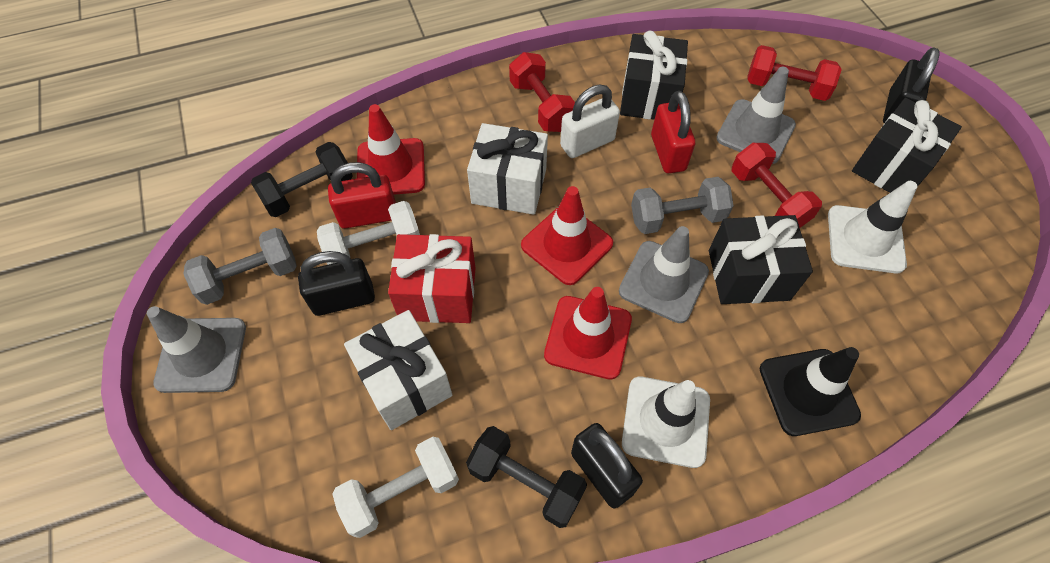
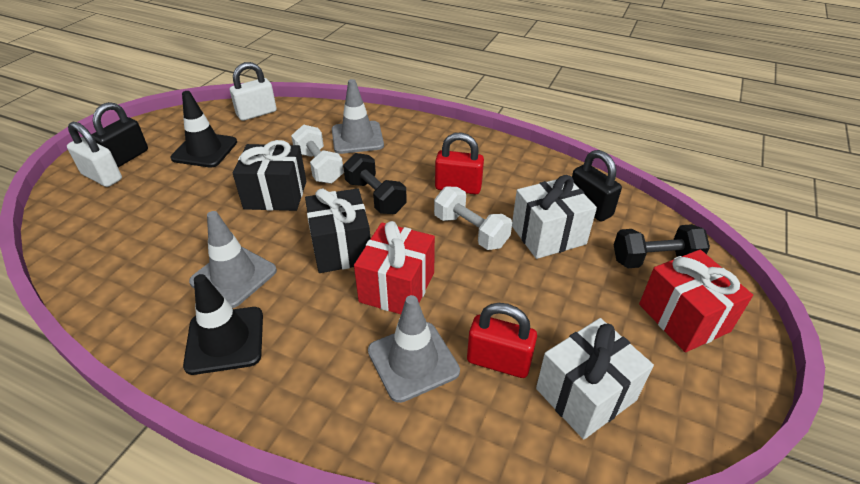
black gift: [620,31,688,120] [709,215,813,304] [852,98,962,193] = 3 -> [233,140,306,211] [305,188,371,273] = 2
black padlock: [298,251,375,316] [571,423,643,508] [883,47,940,123] = 3 -> [92,102,148,167] [572,150,622,222] = 2
black traffic cone: [760,347,861,436] = 1 -> [171,91,237,168] [183,274,263,375] = 2
grey dumbbell: [184,228,297,305] [631,177,734,234] = 2 -> none = 0
red dumbbell: [509,52,575,132] [732,143,822,228] [748,45,842,101] = 3 -> none = 0
red gift: [388,234,476,323] = 1 -> [354,221,435,314] [639,250,753,352] = 2
red traffic cone: [357,104,425,195] [521,186,613,285] [544,287,632,380] = 3 -> none = 0
white padlock: [560,85,620,158] = 1 -> [67,122,122,187] [230,62,277,121] = 2
white traffic cone: [622,377,710,468] [828,181,917,273] = 2 -> none = 0

